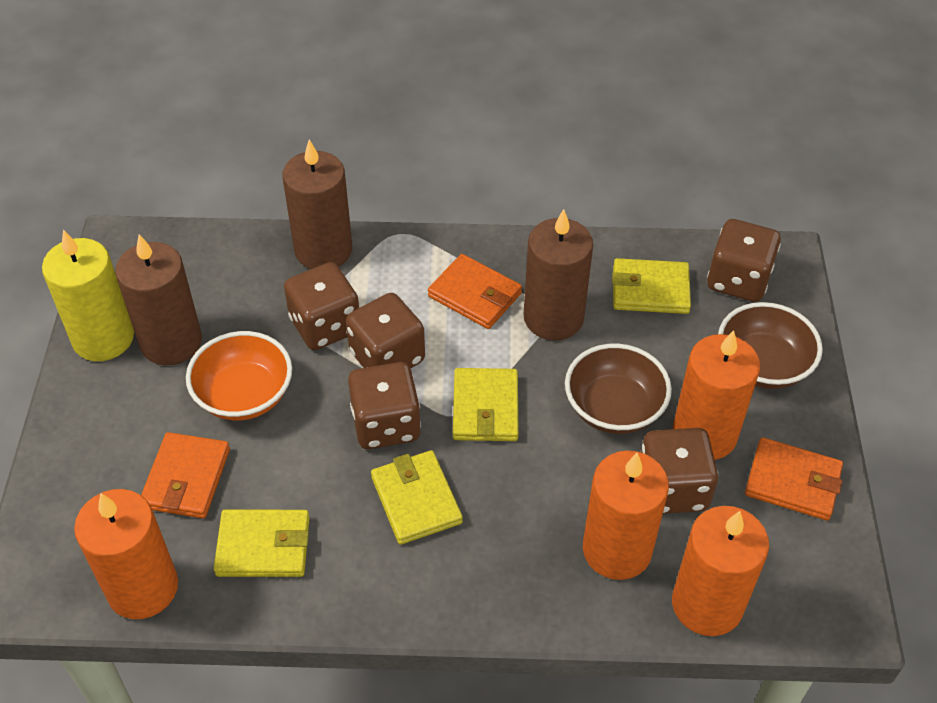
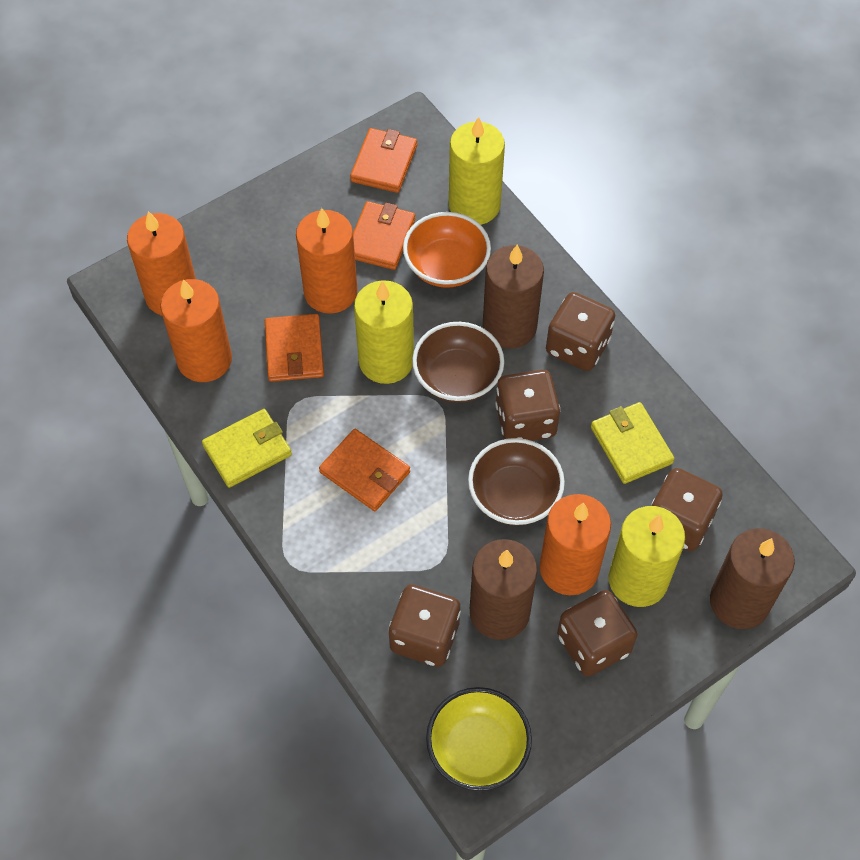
orange wallet: [141,432,230,518] [428,254,522,329] [745,437,843,520] = 3 -> [265,314,324,382] [319,429,410,511] [350,128,417,193] [353,201,415,270] = 4
yellow bowl: none = 0 -> [426,687,532,791] = 1
yellow candle: [42,230,134,361] = 1 -> [354,280,414,384] [449,117,505,225] [609,506,685,607] = 3
yellow wallet: [214,510,310,577] [371,450,463,545] [453,368,519,441] [612,258,691,314] = 4 -> [202,409,292,488] [591,402,675,484] = 2

